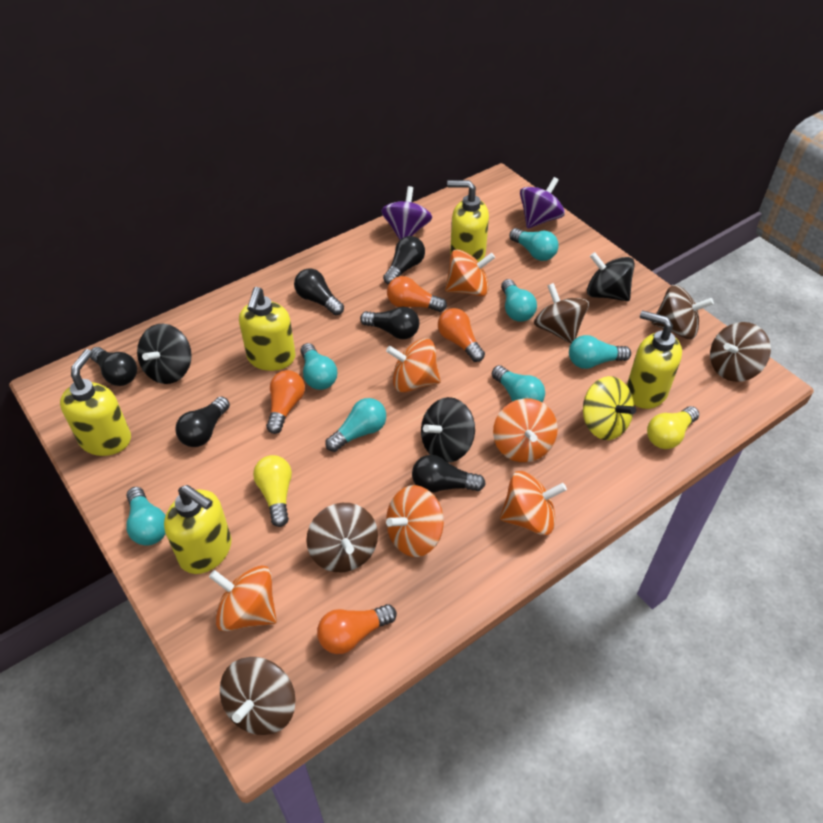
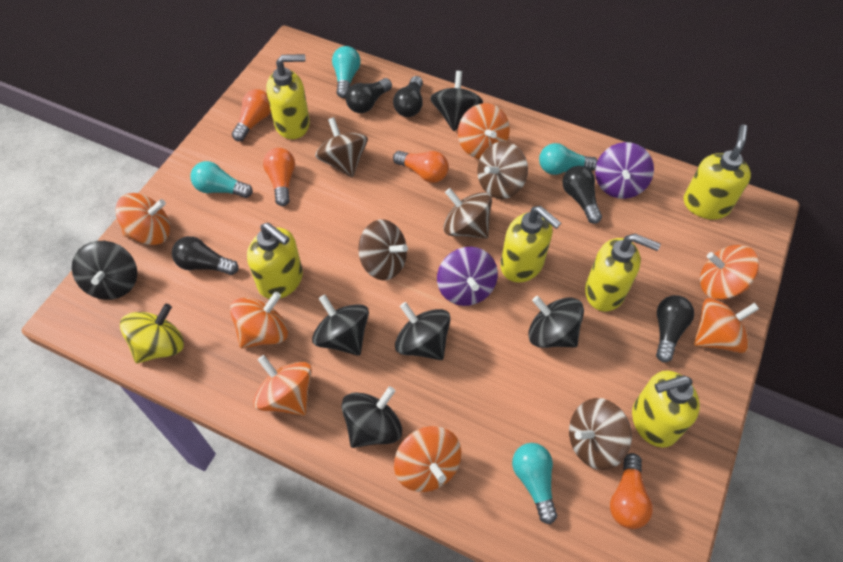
black light bulb: [90,347,137,386] [175,396,230,447] [294,269,344,315] [360,307,419,339] [383,236,425,285] [412,455,485,493] = 6 -> [172,236,239,275] [346,78,392,113] [393,76,423,117] [563,166,602,224] [656,295,694,362] = 5
black spinning top: [137,324,192,384] [421,397,475,463] [587,252,635,301] = 3 -> [72,241,137,300] [312,295,369,356] [341,386,402,448] [395,302,451,360] [430,71,483,131] [528,296,584,348] = 6
orange spinning top: [209,565,277,631] [386,338,441,392] [386,485,444,557] [445,249,495,296] [493,398,558,462] [500,471,567,535] = 6 -> [115,193,170,245] [230,292,288,348] [253,355,312,416] [394,426,461,492] [458,103,510,159] [694,298,759,353] [700,245,759,299] = 7
turquoise light bulb: [126,487,166,545] [301,343,337,390] [325,398,386,452] [492,365,545,402] [501,279,537,322] [509,228,559,261] [569,335,631,369] = 7 -> [191,161,253,198] [332,46,361,98] [512,443,557,524] [539,143,597,175] = 4
yellow light bulb: [253,455,292,527] [647,406,699,449] = 2 -> none = 0
yellow soap dispenser: [60,349,131,456] [164,485,231,574] [239,287,296,371] [447,180,489,262] [627,311,682,409] = 5 -> [247,223,303,299] [266,54,310,139] [500,206,561,282] [585,234,661,312] [632,370,700,448] [684,124,751,220] = 6

